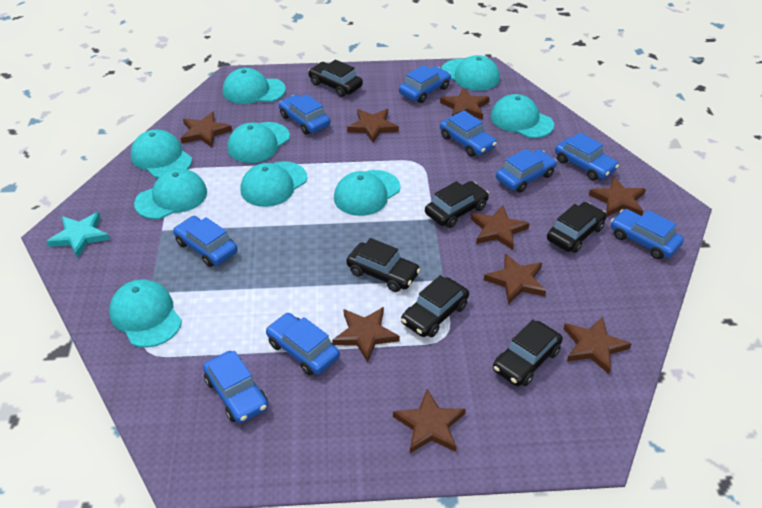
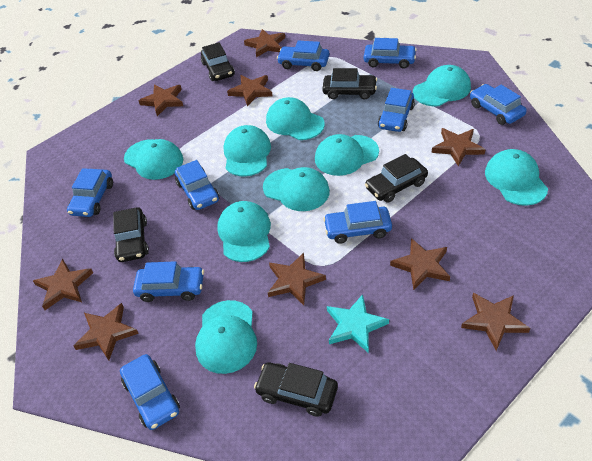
black car: [308,60,363,97] [346,238,421,292] [401,275,469,337] [425,181,489,228] [493,320,563,386] [547,202,607,253] = 6 -> [113,207,149,262] [201,42,235,81] [254,362,338,417] [322,68,377,99] [365,154,428,203] = 5

